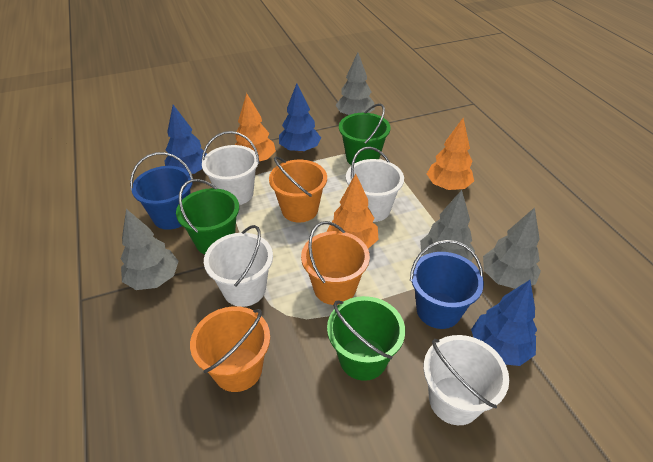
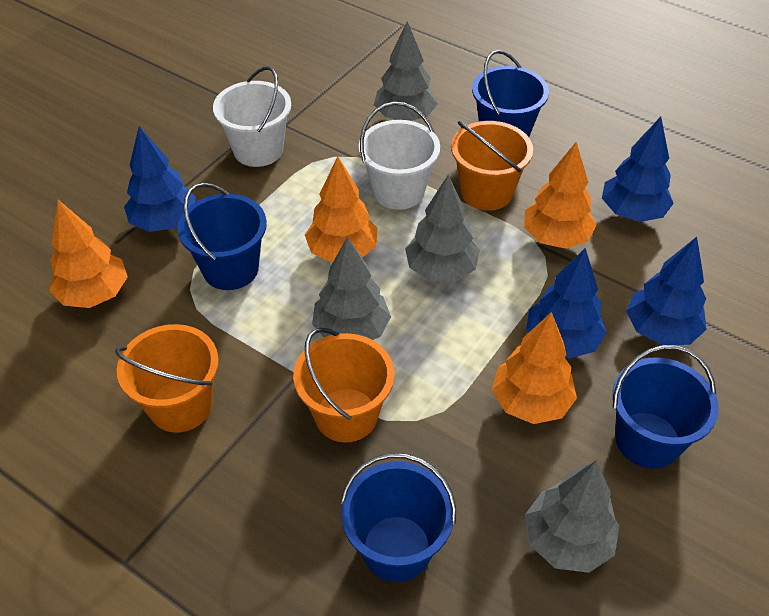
blue bucket: [130,152,193,230] [410,240,484,329] = 2 -> [177,183,267,290] [340,453,456,582] [472,50,549,137] [613,345,719,469] = 4
blue tree: [164,105,207,175] [279,83,321,153] [471,280,537,366] = 3 -> [124,126,196,232] [526,248,607,359] [602,117,674,222] [626,237,707,345] = 4
green bucket: [176,179,239,254] [327,296,405,381] [339,103,390,165] = 3 -> none = 0
orange tree: [235,93,276,162] [326,174,378,249] [427,118,474,190] = 3 -> [49,200,128,308] [305,156,377,263] [492,312,577,424] [524,142,596,249] = 4
white bucket: [202,131,259,205] [204,225,273,307] [346,147,404,222] [423,335,509,425] = 4 -> [213,66,291,167] [359,102,440,210] = 2

